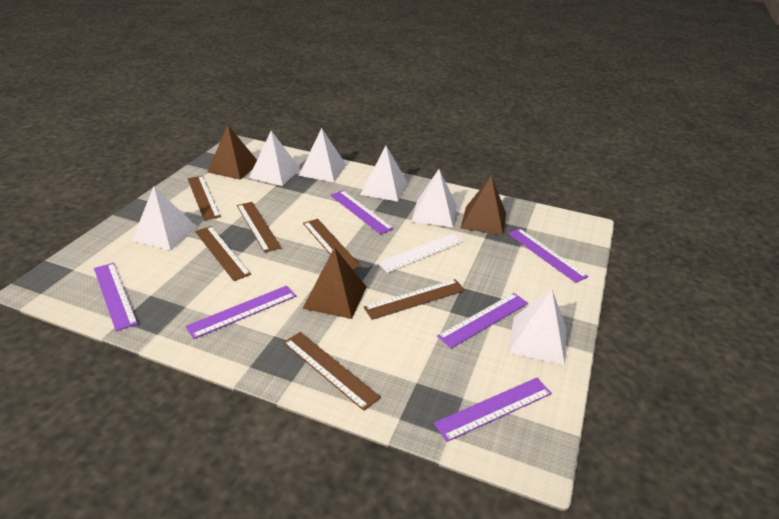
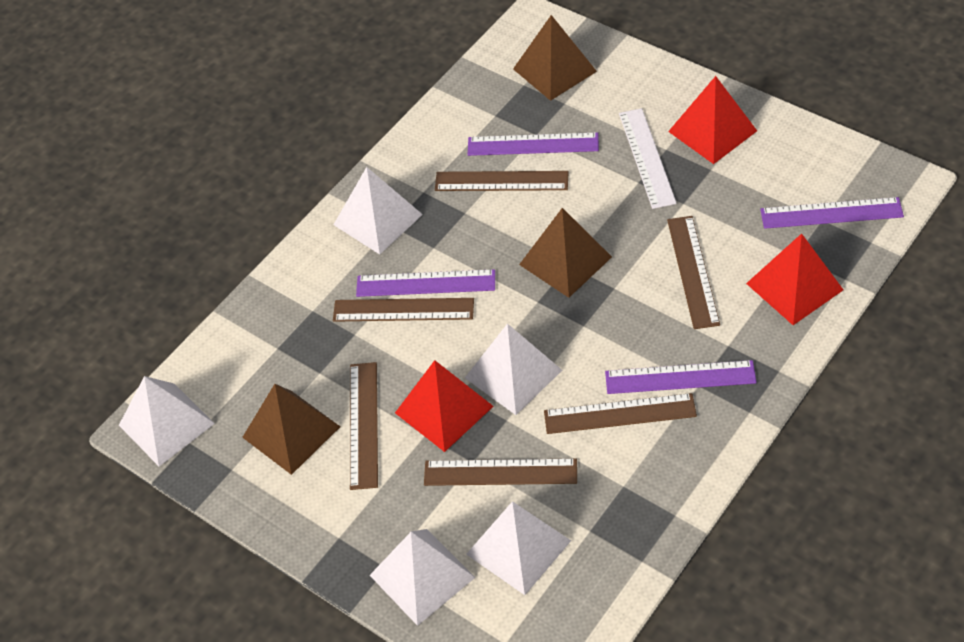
purple ruler: [94,263,138,331] [185,285,296,339] [330,190,394,234] [434,378,552,442] [437,293,528,348] [508,228,588,283] = 6 -> [356,269,495,297] [468,132,599,156] [605,360,757,394] [760,197,904,229] = 4
red pyramid: none = 0 -> [395,360,494,452] [668,76,757,164] [746,233,843,325] = 3
white pyramid: [132,186,197,251] [249,131,300,186] [299,128,346,182] [360,146,408,202] [411,169,457,227] [508,289,566,365] = 6 -> [119,376,215,466] [333,167,423,254] [370,529,475,626] [465,323,562,415] [466,501,571,595] = 5

